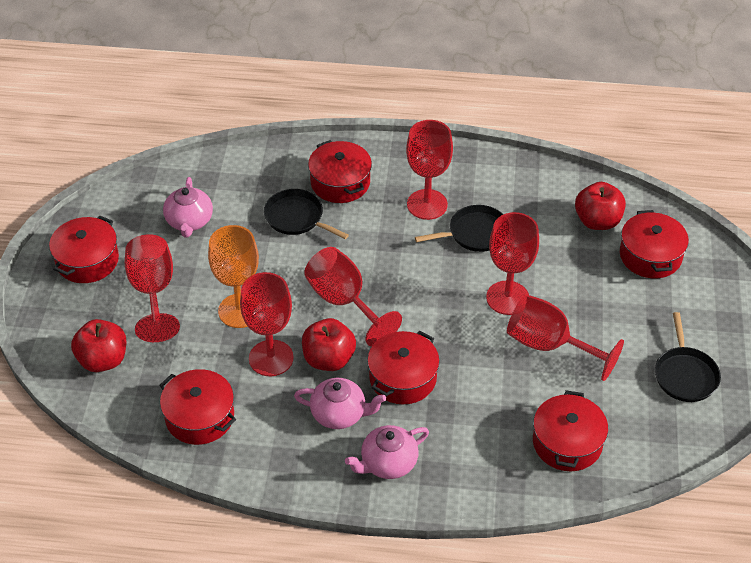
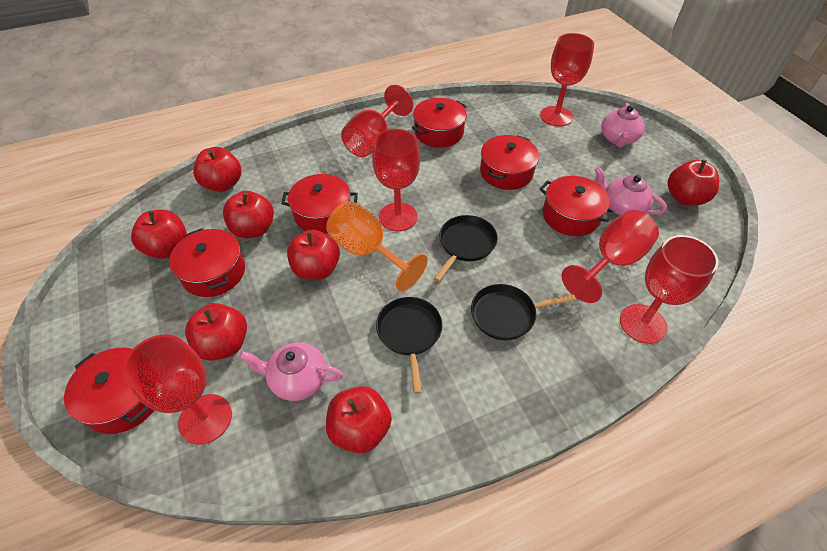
red apple: [71,319,126,372] [302,318,356,371] [575,182,626,230] = 3 -> [131,209,187,259] [185,303,247,361] [193,147,241,192] [223,191,274,238] [287,229,340,280] [326,386,392,453] [667,160,719,205] = 7

